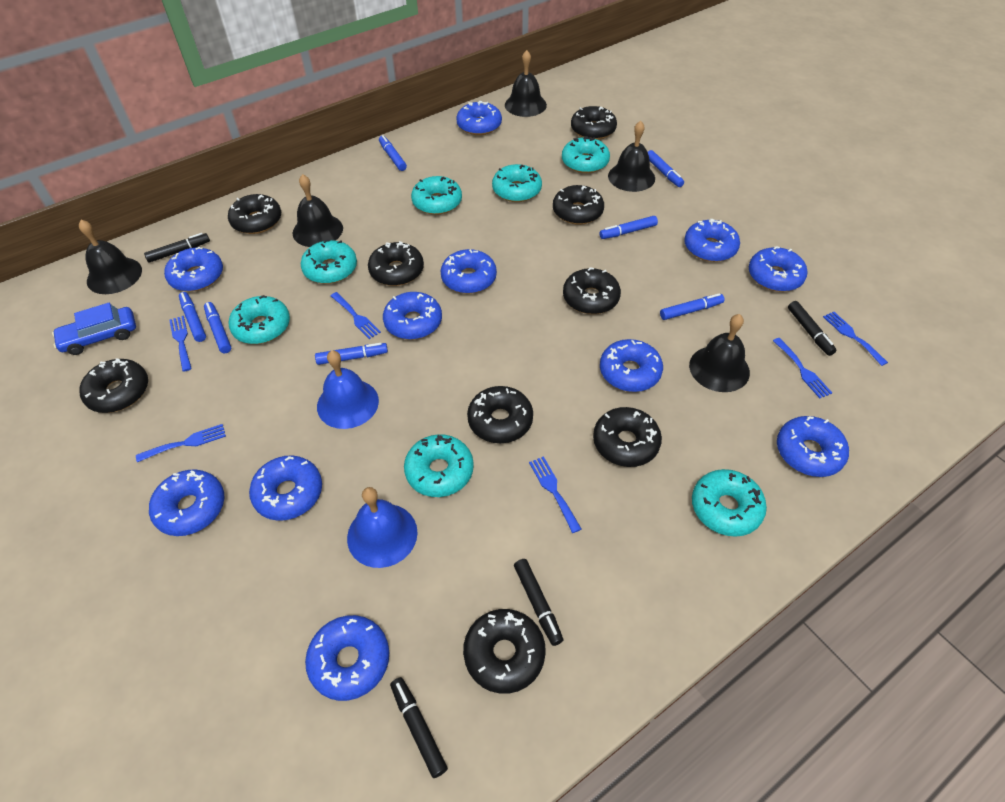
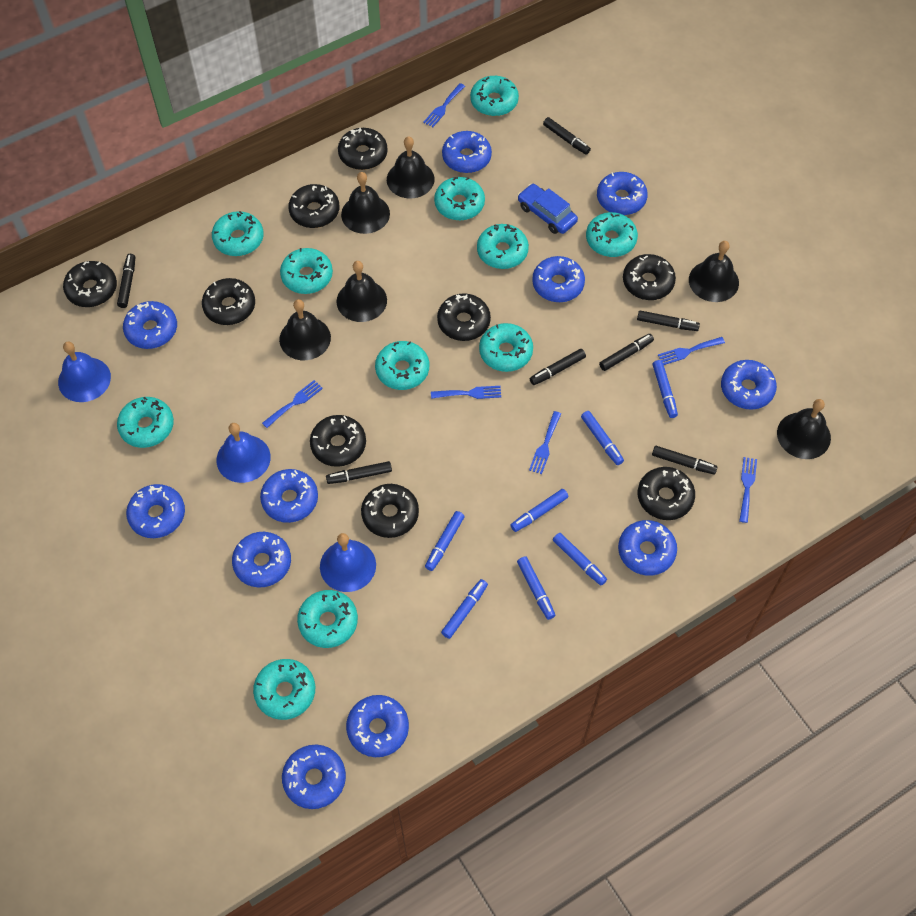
black bell: [79,220,142,294] [293,174,343,247] [505,50,547,117] [608,121,655,192] [689,314,750,392] = 5 -> [279,299,331,360] [336,261,387,322] [341,172,390,234] [387,136,435,198] [689,241,739,302] [777,399,831,459] = 6
black marker: [144,233,210,263] [390,677,448,778] [514,559,563,646] [788,301,837,356] = 4 -> [117,254,135,308] [326,461,392,484] [530,349,586,385] [543,117,591,155] [599,334,654,371] [637,311,700,331] [652,446,718,475] = 7
blue bell: [317,350,379,429] [347,487,418,568] = 2 -> [58,341,111,402] [216,423,271,483] [320,533,376,592] = 3
turquoise donut: [229,295,290,344] [301,240,357,284] [404,434,474,497] [411,176,462,215] [492,164,542,202] [562,136,610,173] [692,469,767,537] = 7 -> [117,397,174,448] [212,211,264,256] [253,659,315,720] [280,248,333,294] [297,590,358,648] [375,341,429,390] [434,177,485,221] [470,76,519,116] [477,224,529,269] [479,323,533,372] [586,212,638,257] = 11

